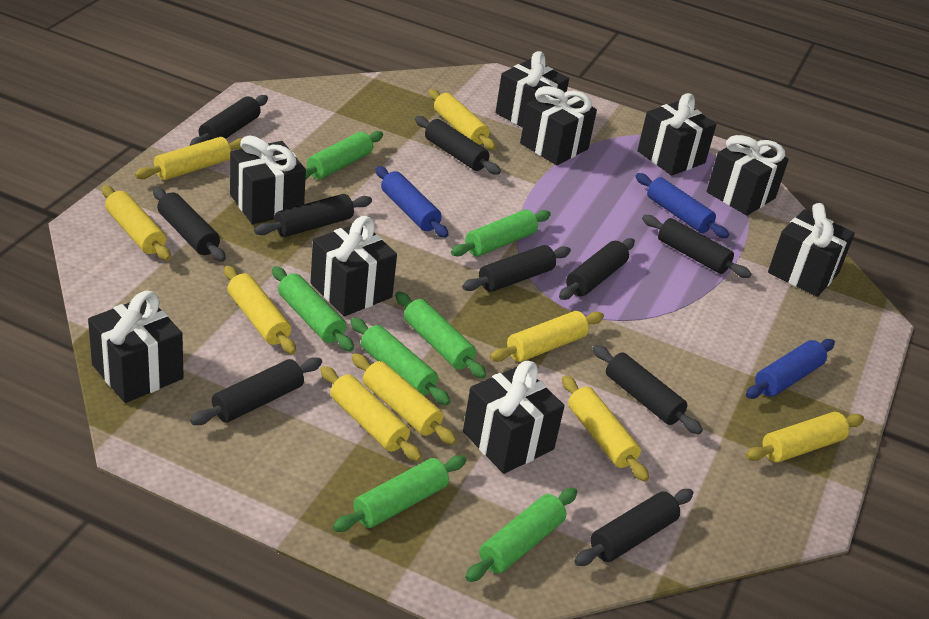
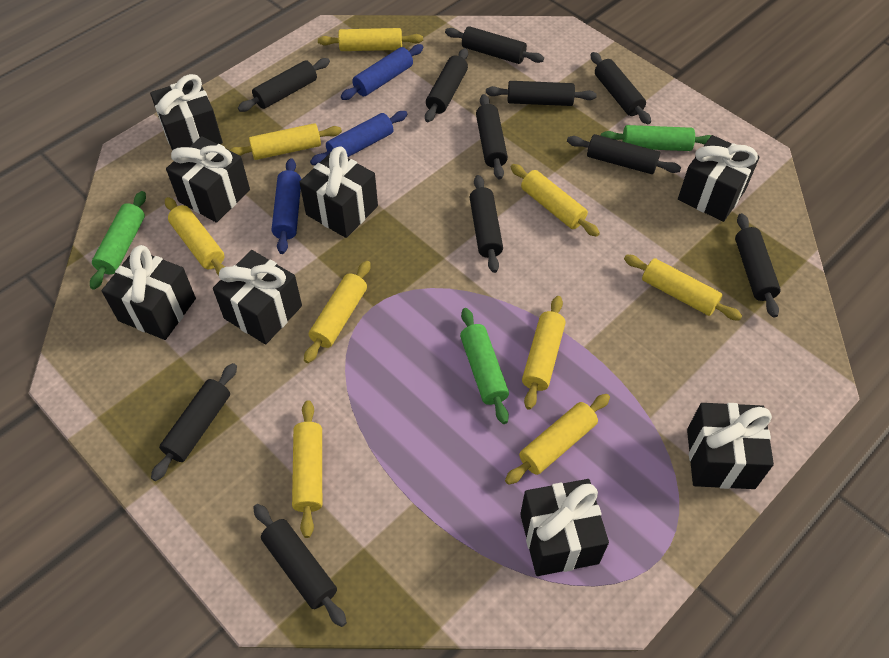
black gift: [88,291,184,403] [230,135,306,224] [310,216,397,316] [463,361,565,474] [496,51,569,128] [520,86,597,165] [637,93,716,176] [707,135,789,216] [768,203,855,297] = 9 -> [101,245,196,340] [150,74,223,151] [166,136,250,223] [213,250,302,345] [299,147,378,238] [520,479,609,576] [678,135,760,222] [687,403,774,489] = 8
black rolling pin: [153,187,226,262] [190,95,268,146] [190,357,322,425] [254,194,372,237] [415,116,501,175] [462,245,571,292] [559,238,635,300] [574,489,694,566] [592,345,703,434] [642,215,751,278] = 10 -> [151,363,237,481] [238,58,330,112] [253,504,347,627] [425,48,468,122] [445,26,544,64] [470,175,503,273] [476,94,508,180] [486,81,597,106] [567,134,681,174] [591,52,651,124] [735,213,781,318] = 11
green rolling pin: [272,266,354,352] [305,131,383,180] [333,455,466,532] [351,318,450,405] [395,292,486,379] [451,209,551,257] [465,488,577,582] = 7 -> [90,191,146,290] [460,308,509,424] [601,125,712,151] = 3

